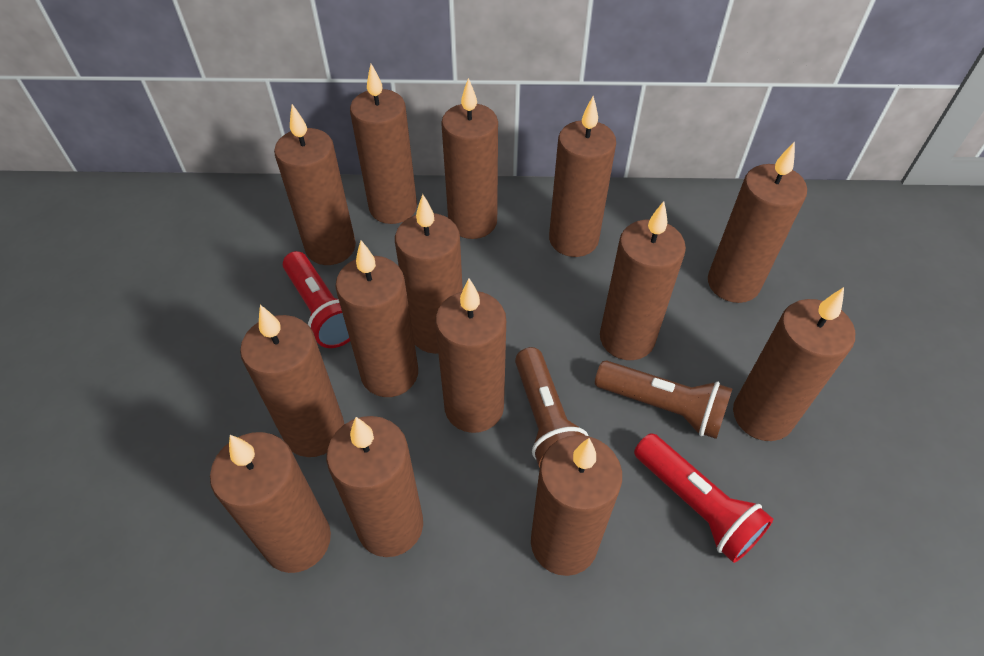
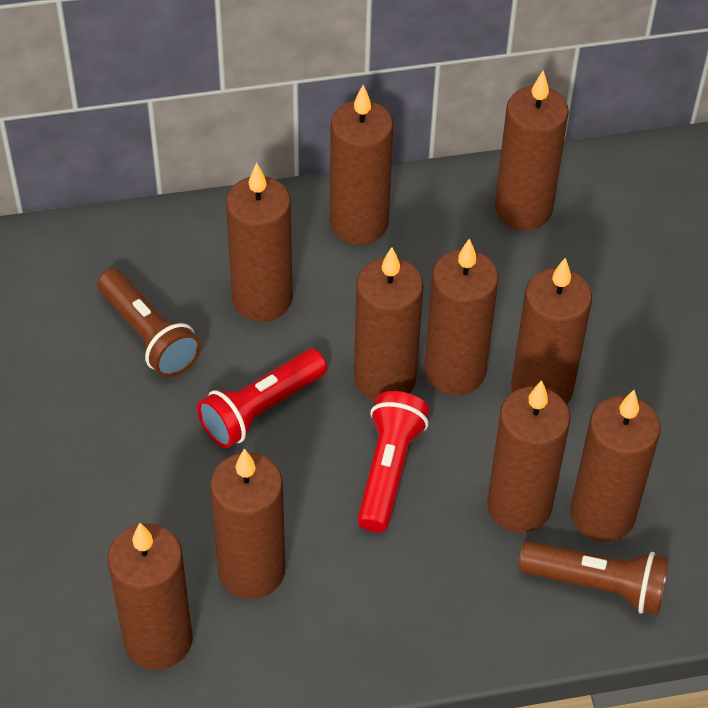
brown candle: [210,432,331,573] [240,305,344,457] [274,104,356,265] [326,416,423,557] [335,241,418,397] [350,64,417,224] [395,194,463,354] [435,278,506,433] [441,78,498,239] [531,435,622,576] [549,96,616,257] [600,201,686,360] [708,142,807,303] [733,287,855,441] = 14 -> [108,523,193,670] [210,449,285,599] [226,163,293,322] [330,85,393,245] [354,247,423,402] [424,238,499,395] [487,380,570,533] [495,71,569,230] [511,258,592,405] [570,390,660,542] = 10

